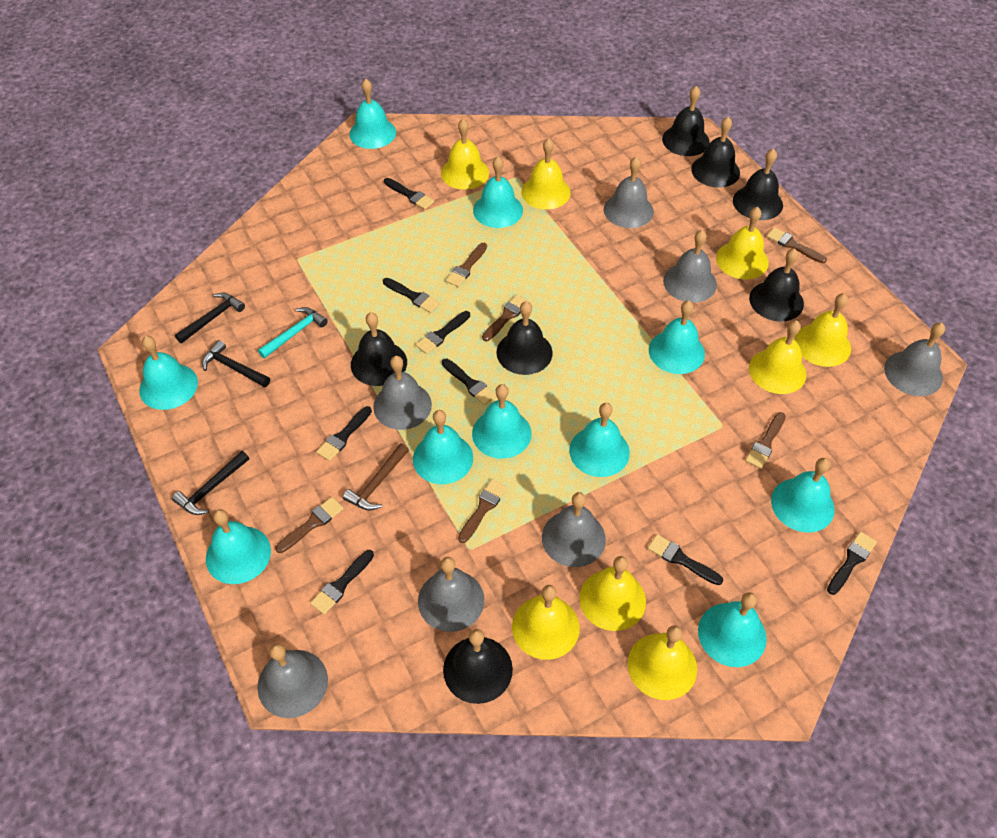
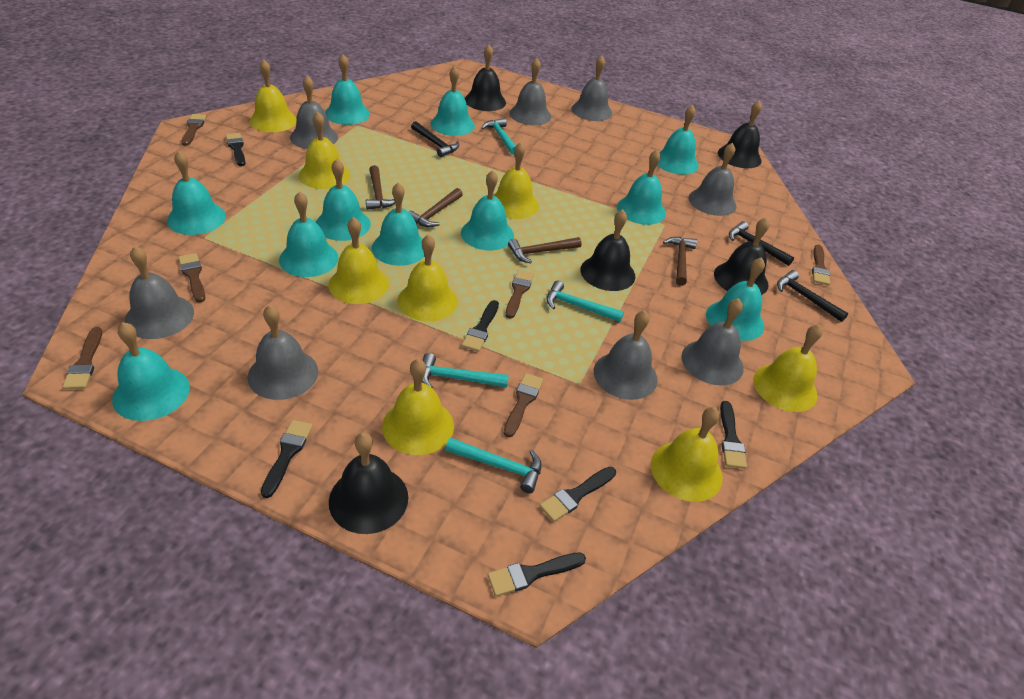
black bell: [351,312,407,386] [443,629,513,704] [496,301,553,375] [662,86,710,156] [691,117,740,188] [733,149,783,220] [749,248,804,322] = 7 -> [329,433,408,534] [465,45,506,111] [580,209,635,291] [714,217,769,295] [718,100,762,168] = 5
black brush: [310,550,374,615] [316,406,372,461] [383,278,440,313] [384,178,434,210] [416,311,470,354] [442,359,496,405] [648,534,723,585] [827,531,877,595] = 8 -> [226,133,246,166] [261,420,313,498] [462,300,499,352] [488,552,586,596] [540,467,616,522] [720,401,747,469] = 6
brown hammer: [343,443,409,510] = 1 -> [366,165,395,210] [408,188,463,227] [508,237,582,263] [663,237,697,286] = 4
grey bell: [257,643,328,718] [373,356,432,430] [418,557,484,632] [542,492,606,567] [604,156,654,228] [663,230,717,303] [884,322,945,396] = 7 -> [124,246,194,339] [248,305,318,400] [290,76,338,149] [509,58,551,125] [571,55,612,121] [594,310,658,400] [681,298,744,385] [689,142,736,216] = 8
turquoise bell: [139,336,198,410] [206,509,271,584] [349,79,396,149] [413,410,473,484] [472,384,532,459] [473,156,523,228] [569,403,630,477] [649,300,705,374] [698,592,767,667] [771,458,835,532] = 10 -> [112,322,190,421] [167,151,226,235] [279,191,339,277] [316,159,371,241] [325,54,370,125] [372,183,425,266] [431,66,475,136] [461,170,514,250] [617,150,666,225] [657,105,699,175] [706,257,765,341] = 11
turquoise hammer: [258,307,328,358] = 1 -> [422,353,509,388] [445,437,542,494] [481,118,516,155] [546,281,624,322] = 4

